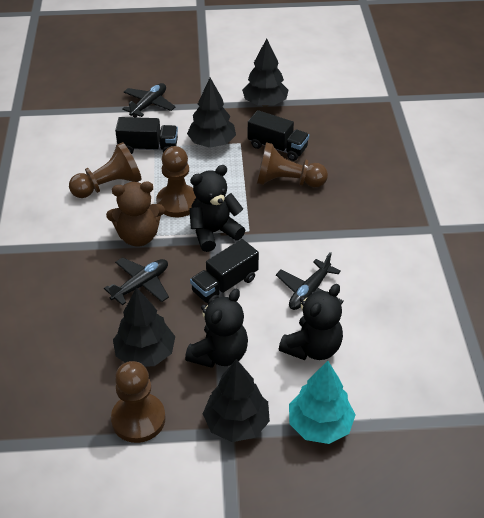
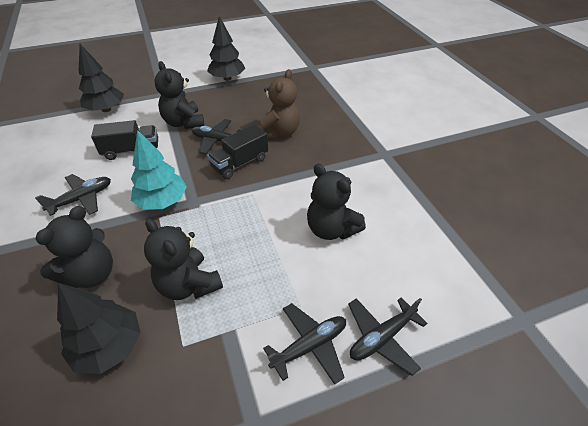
black plane: [104,257,169,305] [122,83,176,117] [276,252,344,310] = 3 -> [35,174,111,216] [192,119,243,154] [263,303,346,385] [348,297,428,376] = 4
black teddy bear: [185,289,248,368] [189,165,245,252] [279,284,343,360] = 3 -> [35,206,113,288] [144,218,223,300] [154,61,205,129] [307,164,366,240] = 4
black tree: [113,287,175,367] [187,78,236,148] [203,359,270,442] [242,39,289,107] = 4 -> [57,283,141,374] [79,44,124,112] [207,16,245,81] = 3
black truck: [115,117,178,154] [190,239,259,305] [248,110,309,161] = 3 -> [91,120,158,160] [207,124,268,179] = 2
brown pawn: [69,142,142,198] [111,361,166,443] [156,146,196,217] [257,142,328,187] = 4 -> none = 0

